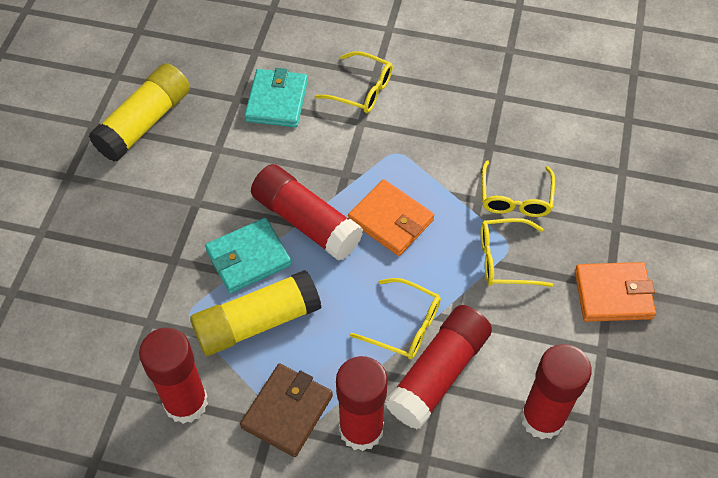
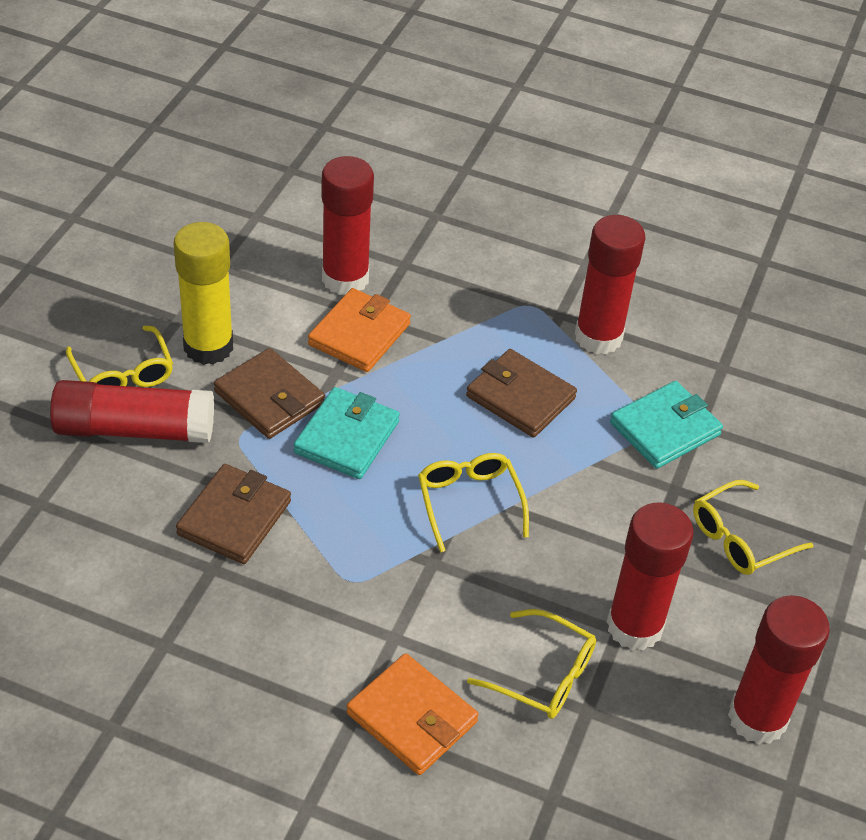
brown wallet: [240,363,333,457] = 1 -> [176,464,291,564] [214,348,325,439] [466,349,577,438] = 3
yellow glue stick: [89,63,190,162] [190,270,322,356] = 2 -> [173,222,233,365] = 1

